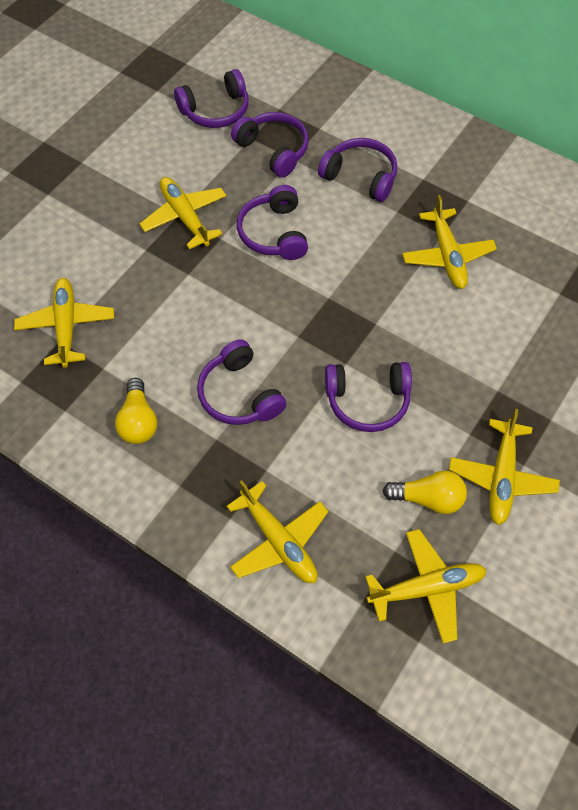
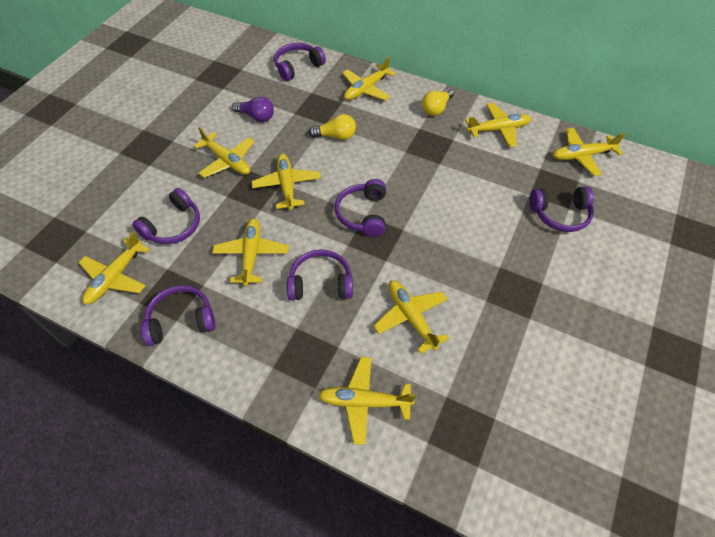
purple light bulb: none = 0 -> [232,96,274,122] = 1
yellow plane: [14,278,114,368] [140,177,227,249] [227,480,329,583] [365,529,487,643] [402,195,497,289] [449,409,560,525] = 6 -> [79,231,150,304] [194,127,255,178] [212,218,289,286] [251,154,321,210] [318,357,416,445] [342,57,396,101] [373,280,449,354] [465,103,531,148] [553,128,625,176] = 9

